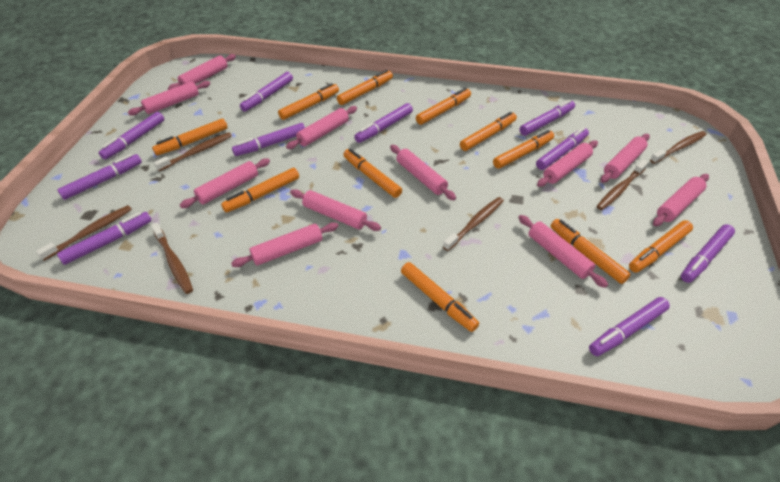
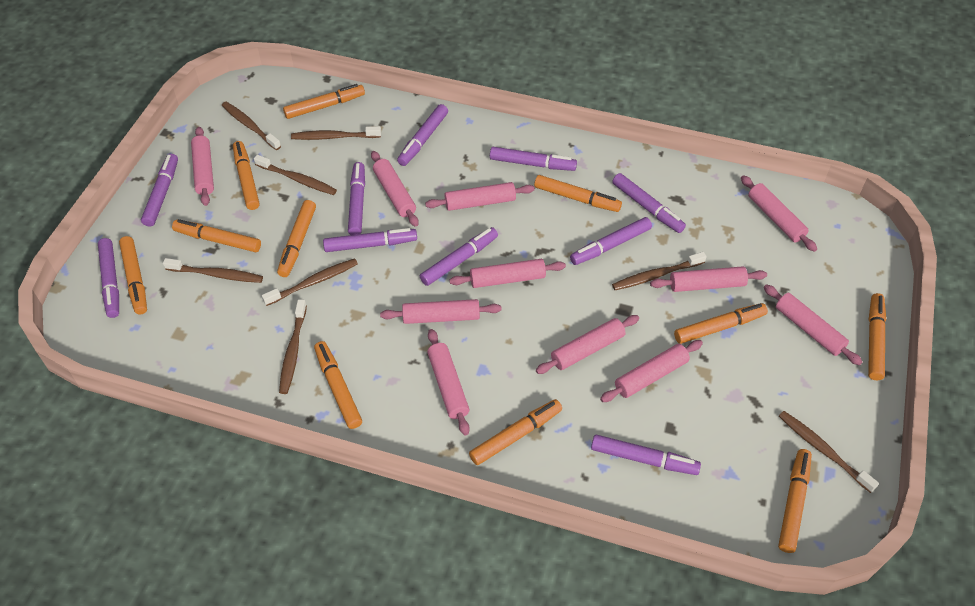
brown toothbrush: [36,205,132,261] [151,223,193,294] [154,132,232,171] [443,197,504,251] [597,160,648,210] [650,131,706,164] = 6 -> [163,258,263,283] [222,102,281,150] [254,155,337,195] [262,258,358,306] [279,299,307,394] [291,126,381,140] [612,252,707,290] [779,411,879,493] = 8

